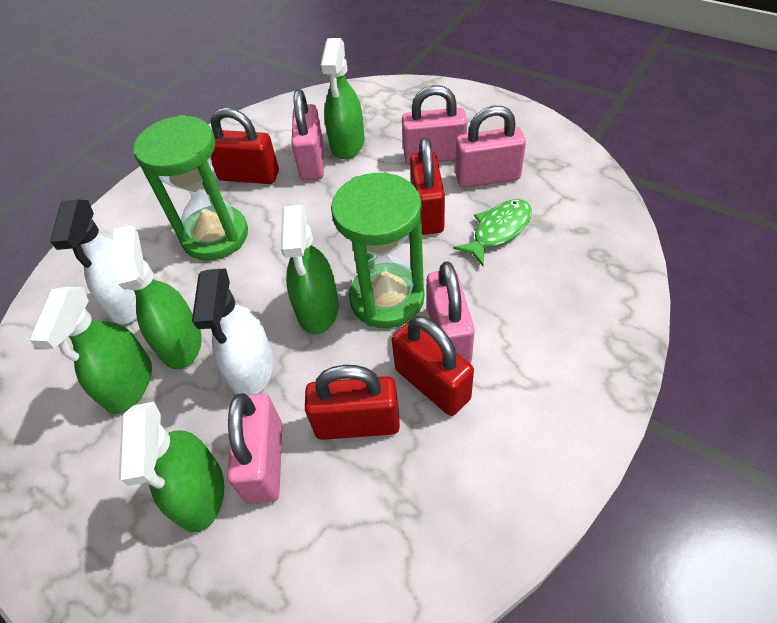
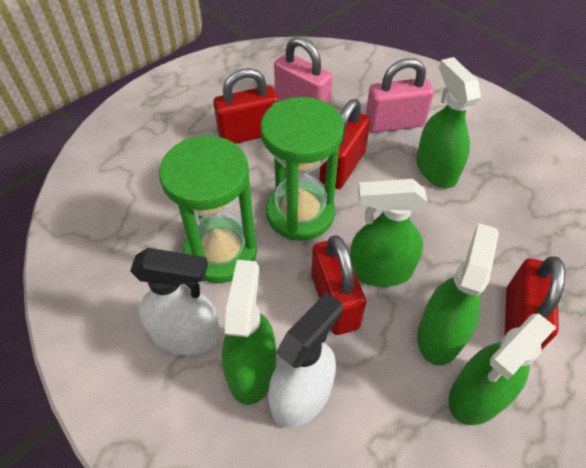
green fish: [453,199,532,266] = 1 -> none = 0
pink padlock: [227,393,282,504] [291,89,324,180] [402,85,467,165] [427,261,475,363] [455,106,526,188] = 5 -> [274,37,333,105] [365,58,434,133] = 2

